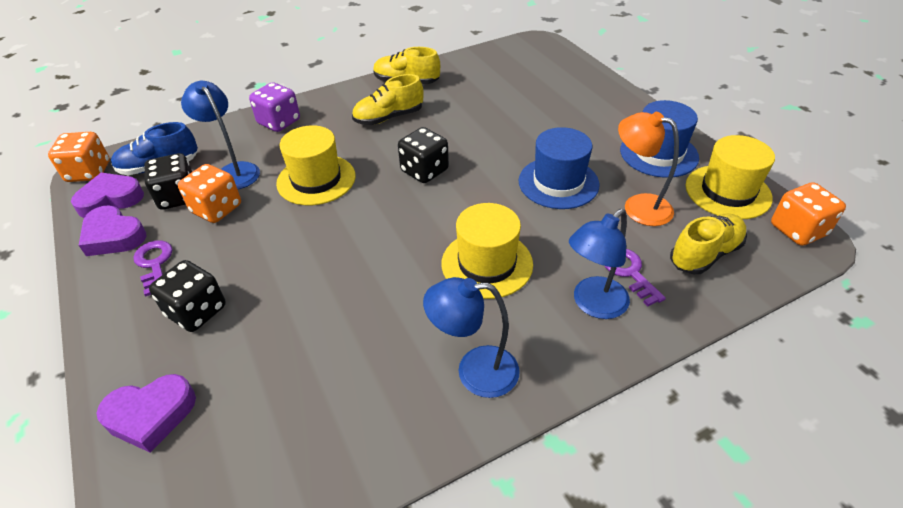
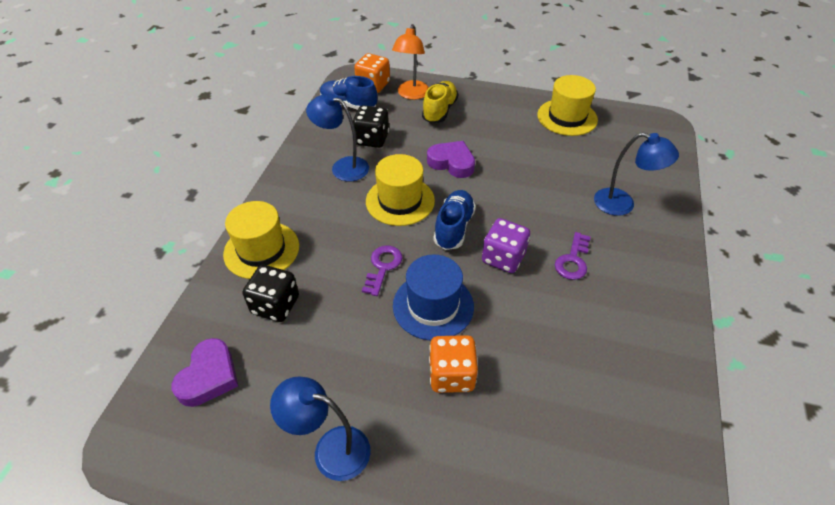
black dice: [144,153,192,210] [149,260,226,332] [398,127,449,183] = 3 -> [243,265,299,322] [353,105,389,148] = 2
blue hat: [519,127,599,209] [620,100,699,178] = 2 -> [393,255,474,340] = 1
blue shoe: [111,122,198,175] = 1 -> [320,76,377,110] [434,190,476,250] = 2
orange dice: [48,132,110,182] [178,164,241,223] [771,182,846,246] = 3 -> [354,53,390,93] [429,335,478,393] = 2
purple heart: [71,173,144,218] [79,206,147,256] [97,374,196,453] = 3 -> [172,338,238,407] [427,141,475,178] = 2
yellow shoe: [352,74,423,125] [373,47,440,84] [670,214,747,274] = 3 -> [422,81,458,123] = 1

